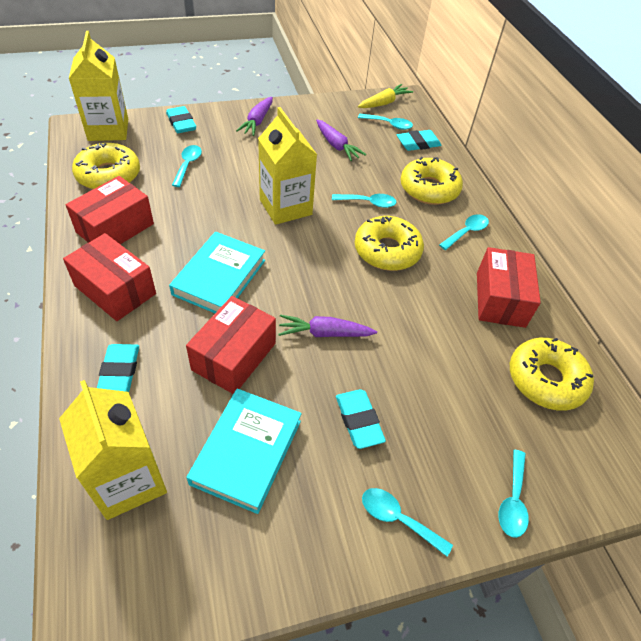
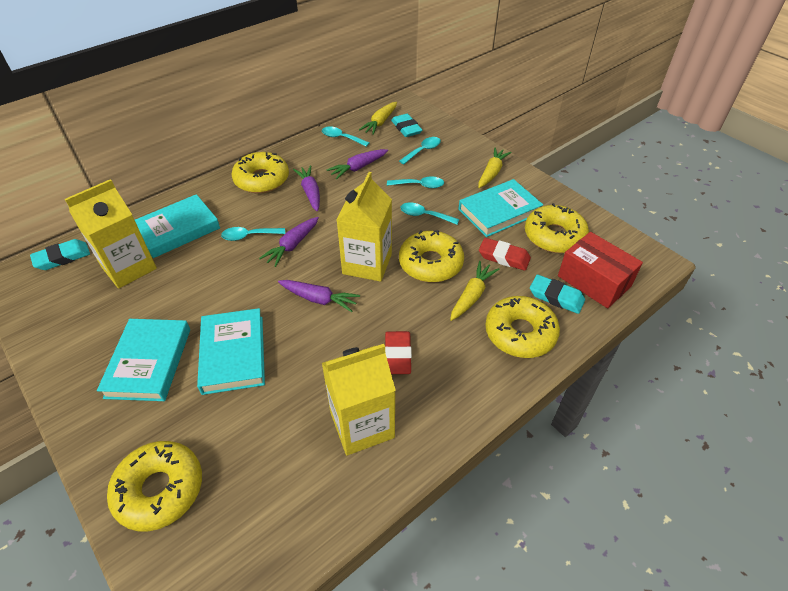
purple carrot: [236,97,273,136] [278,315,377,337] [316,120,366,161] = 3 -> [259,217,319,267] [278,280,360,312] [293,166,320,211] [326,149,388,179] = 4
red box: [63,233,156,321] [66,176,154,244] [186,296,276,394] [477,247,541,328] = 4 -> [558,232,643,308] = 1
red eraser: none = 0 -> [385,331,412,374] [479,238,531,271] = 2
turquoise book: [169,232,265,313] [187,389,302,514] = 2 -> [97,319,190,401] [135,194,220,258] [197,308,265,395] [458,179,543,237] = 4
turquoise eraser: [97,344,139,392] [166,106,196,133] [336,389,386,449] [397,130,442,151] = 4 -> [30,239,90,270] [391,114,422,137] [530,275,585,314] = 3
turquoise spoon: [172,145,202,187] [332,194,396,208] [358,114,413,130] [362,488,453,556] [439,214,489,250] [499,450,529,538] = 6 -> [221,227,285,241] [322,126,369,147] [387,176,444,188] [399,137,441,164] [400,203,459,225] = 5
yellow carrot: [358,84,413,108] = 1 -> [359,102,397,135] [450,261,499,321] [478,147,512,188] = 3
yellow donut: [72,143,140,189] [355,216,424,271] [401,157,463,205] [510,337,594,411] = 4 -> [107,441,202,531] [232,152,289,194] [399,230,464,282] [485,296,560,358] [525,203,589,253] = 5

